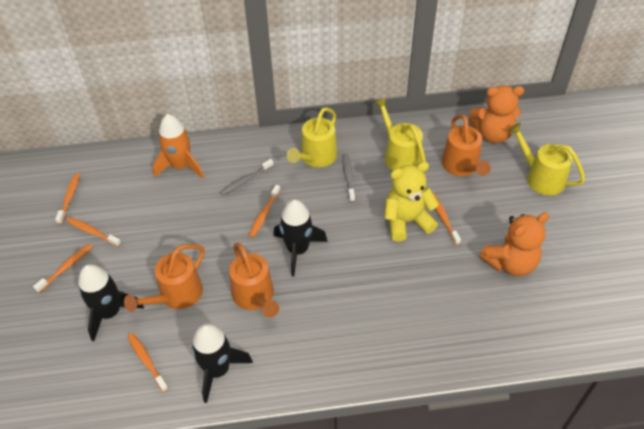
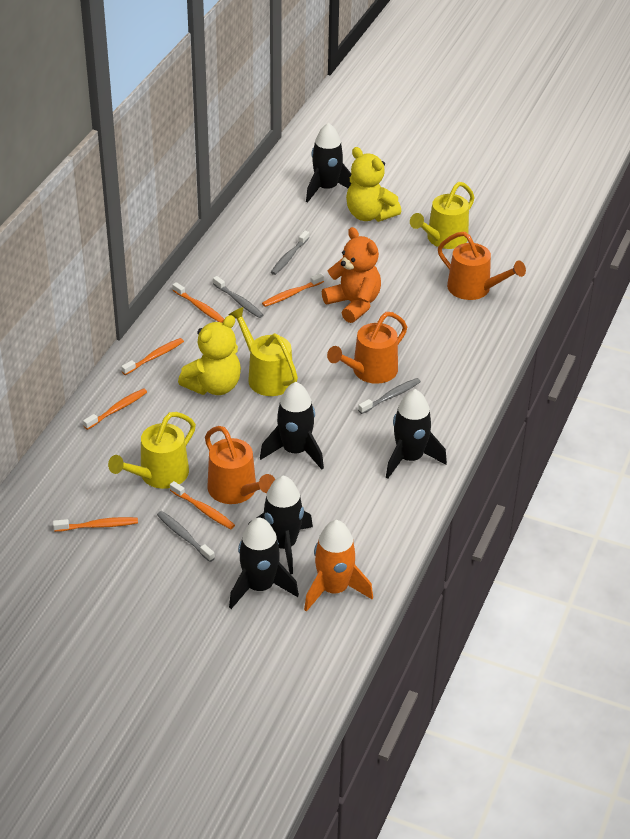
black rocket: [78,264,144,341] [191,323,253,403] [274,199,328,276] = 3 -> [229,517,299,609] [249,476,313,574] [260,382,324,470] [306,123,351,203] [386,389,447,479] = 5
grey toothbrush: [220,159,274,196] [343,153,355,202] = 2 -> [157,511,215,562] [213,276,263,318] [271,231,309,275] [358,378,421,414] = 4
orange teddy bear: [469,85,524,143] [479,212,549,276] = 2 -> [322,227,381,323] = 1
yellow teddy bear: [384,162,439,242] = 1 -> [178,315,241,395] [346,147,401,222] = 2

